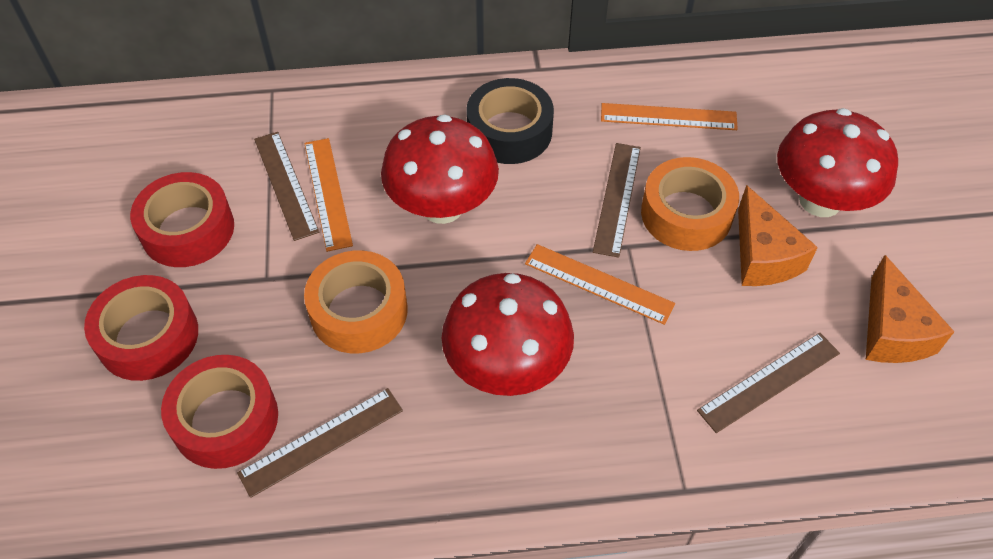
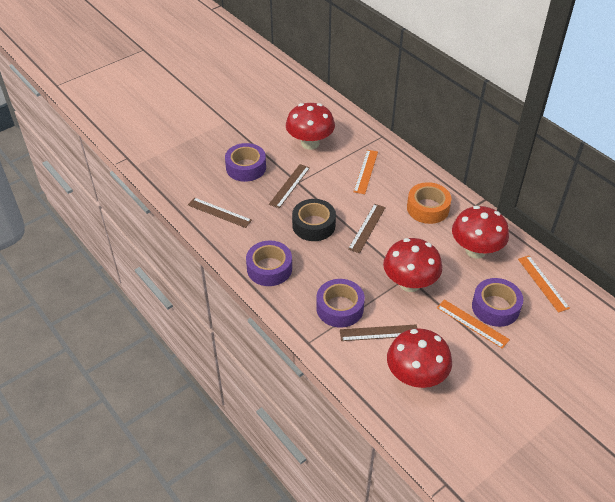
orange cheese: [738,185,818,286] [866,255,954,363] = 2 -> none = 0
orange tape: [304,250,408,353] [641,157,739,251] = 2 -> [407,182,451,224] = 1
purple tape: none = 0 -> [225,143,266,182] [246,240,292,286] [316,279,365,327] [472,278,523,327] = 4
red mushroom: [381,115,499,224] [442,273,574,396] [777,108,898,217] = 3 -> [286,103,335,150] [383,238,442,292] [387,328,452,388] [452,206,509,259] = 4
red tape: [84,275,198,381] [130,172,234,267] [161,355,278,469] = 3 -> none = 0

